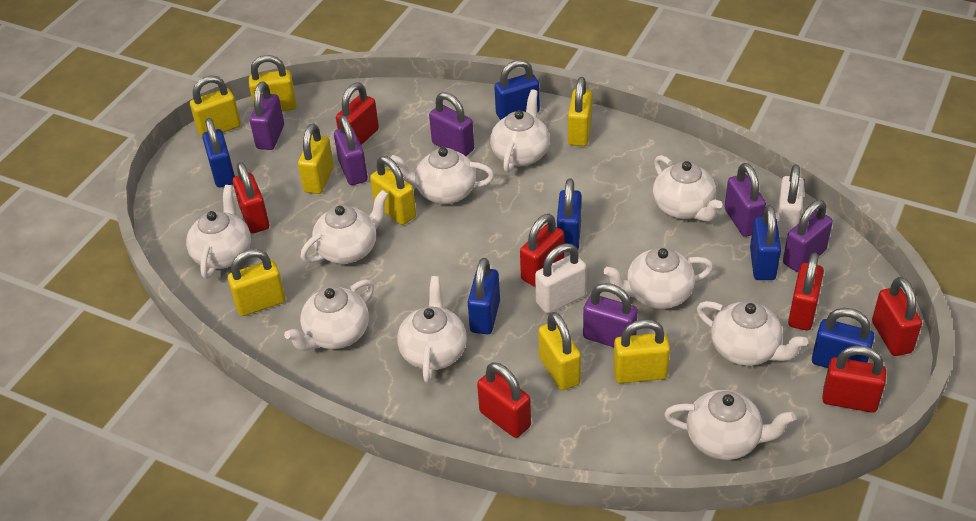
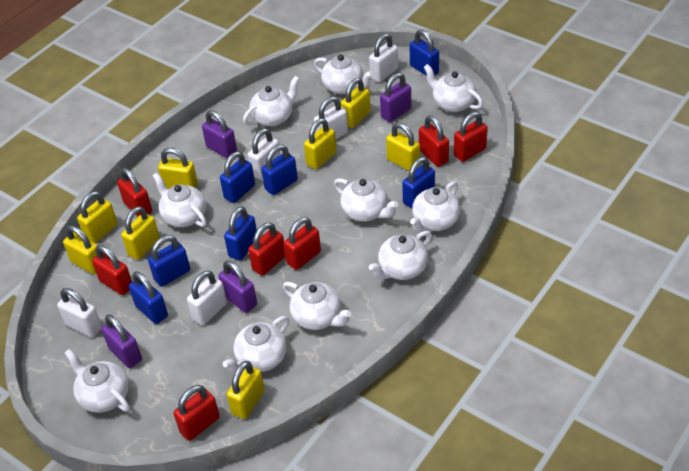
blue padlock: [202,118,235,188] [468,258,500,334] [494,60,540,120] [557,178,582,250] [750,205,781,280] [812,308,875,368] = 6 -> [129,271,168,324] [148,235,190,287] [220,151,255,203] [224,206,257,261] [261,145,298,195] [402,157,435,209] [410,29,439,76] = 7
purple padlock: [250,82,284,150] [334,115,368,185] [429,92,474,156] [583,283,638,347] [724,163,766,237] [783,200,833,272] = 6 -> [101,315,142,368] [202,110,237,158] [218,261,257,313] [380,73,412,122] = 4
white padlock: [535,243,587,313] [776,164,804,238] = 2 -> [57,288,102,337] [187,270,227,325] [248,128,280,180] [314,97,348,140] [369,34,398,82] = 5

